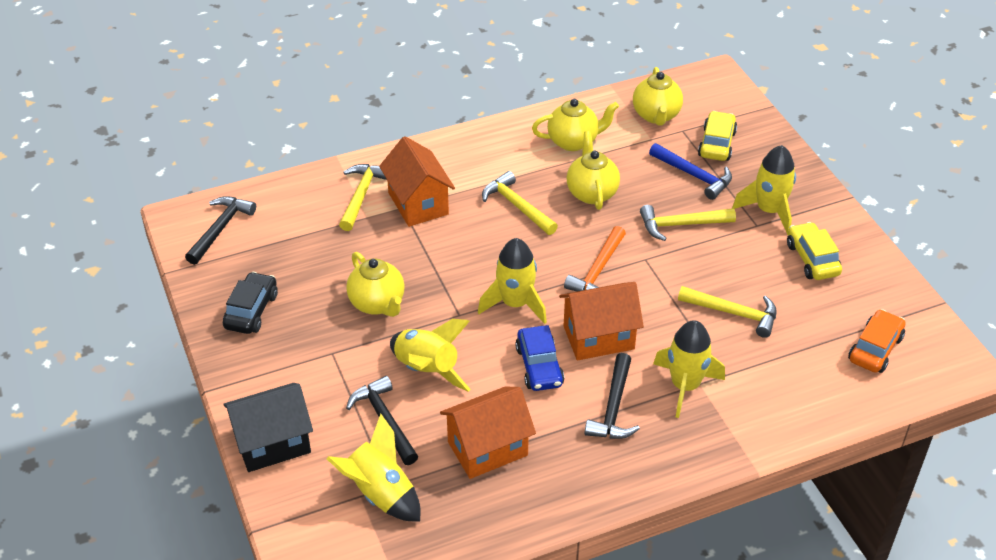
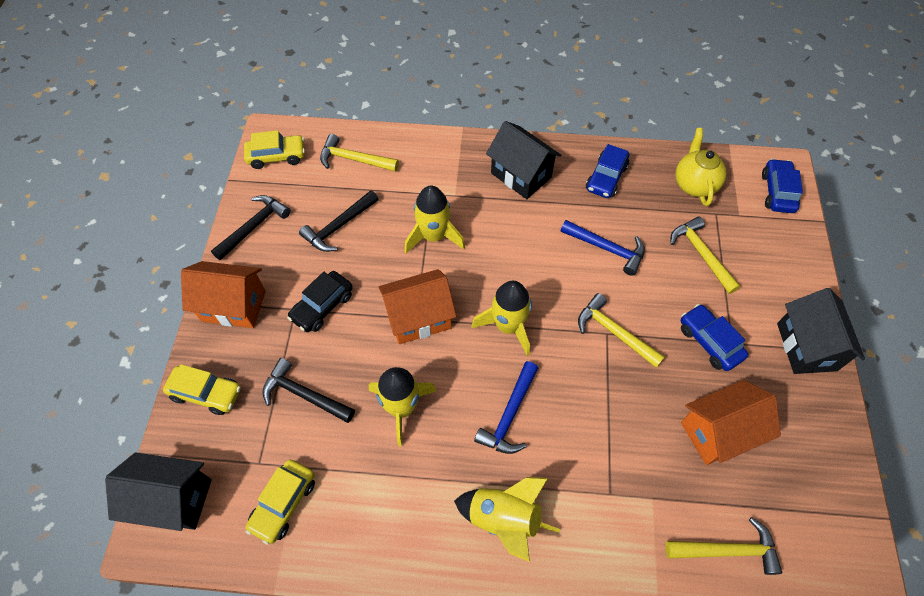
black house: [223,383,313,472] = 1 -> [105,452,212,531] [486,121,562,199] [777,288,865,374] = 3
blue car: [515,325,564,391] = 1 -> [586,144,629,198] [681,304,748,371] [762,159,803,213] = 3
blue hammer: [649,143,732,200] = 1 -> [474,361,538,454] [560,220,645,276] = 2
orange car: [848,309,905,373] = 1 -> none = 0
orange hammer: [564,226,626,292] = 1 -> none = 0
yellow car: [698,111,737,161] [787,222,842,280] = 2 -> [163,364,241,415] [244,130,305,169] [245,459,315,545] = 3
yellow rocket: [326,414,420,522] [390,319,471,392] [478,238,547,324] [653,320,725,418] [732,145,796,235] = 5 -> [369,367,437,447] [405,186,465,254] [454,477,560,562] [472,281,532,356] = 4
yellow teapot: [346,252,405,317] [532,99,619,151] [567,131,620,210] [633,67,683,125] = 4 -> [675,128,727,206] = 1

